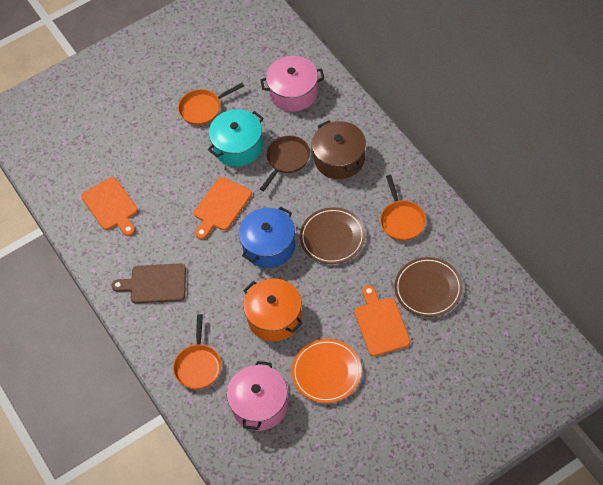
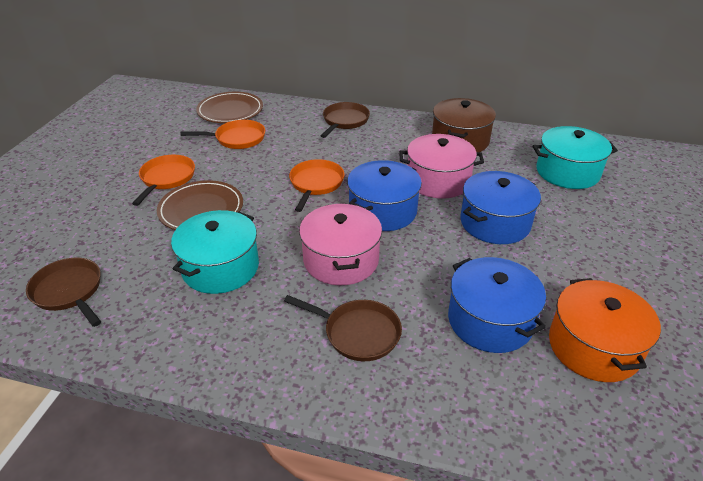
blue pot: [239,207,295,268] = 1 -> [347,160,422,231] [448,257,546,353] [460,171,541,244] = 3
brown cutting board: [111,263,186,304] = 1 -> none = 0
brown pan: [260,135,310,191] = 1 -> [26,258,101,327] [284,295,402,361] [321,102,370,138] = 3
orange cutting board: [81,177,138,236] [194,177,252,239] [355,285,410,356] = 3 -> none = 0
orange plate: [292,339,362,403] = 1 -> none = 0
turquoise pot: [208,109,263,167] = 1 -> [171,210,259,294] [532,126,618,189] = 2

